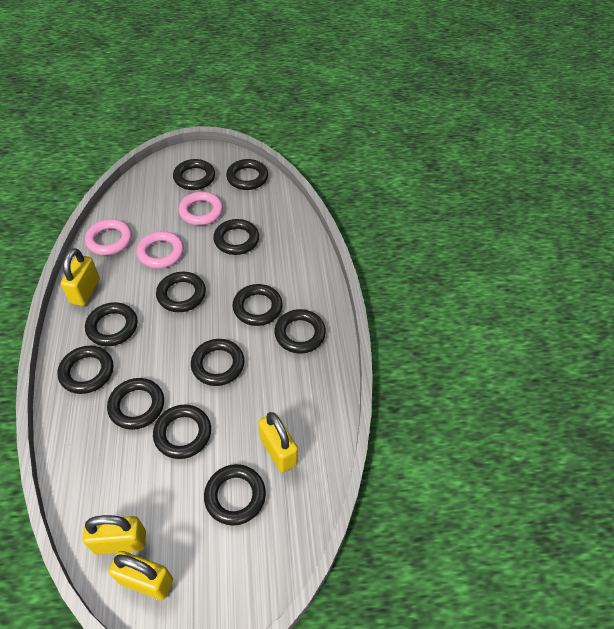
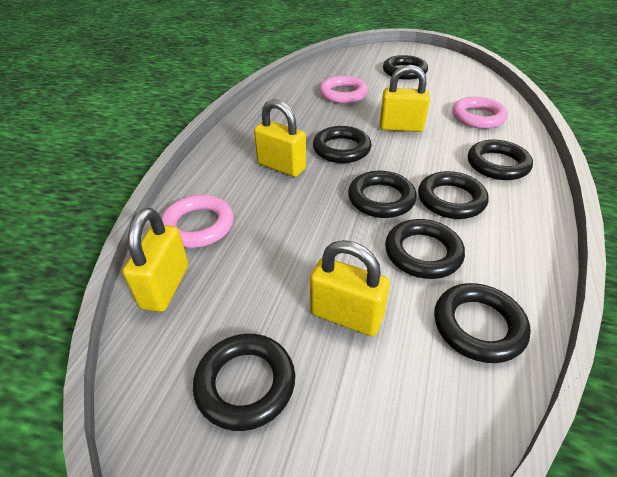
black ring: [57,346,113,394] [85,302,138,346] [107,378,164,430] [153,405,211,459] [156,272,206,312] [173,159,215,190] [191,339,245,386] [204,464,266,526] [213,219,259,255] [226,159,268,190] [232,284,283,326] [274,309,326,354] = 12 -> [193,333,295,431] [313,126,371,163] [348,171,417,218] [383,55,428,80] [385,219,465,279] [418,171,488,219] [434,283,531,363] [468,140,533,180] = 8

